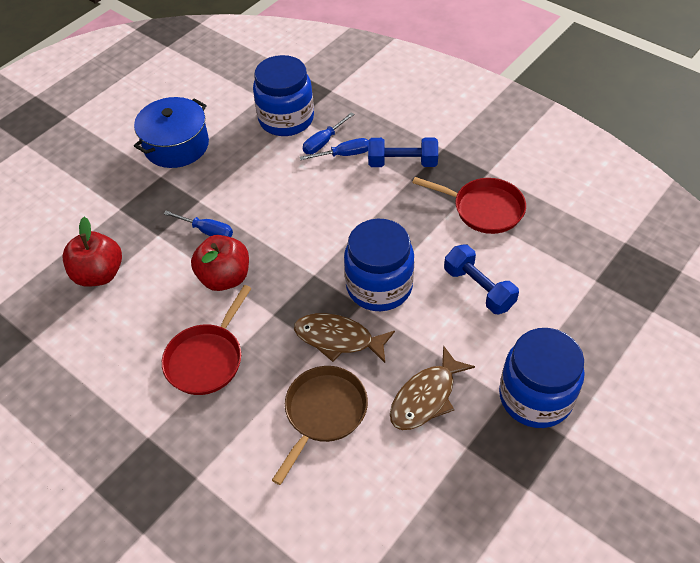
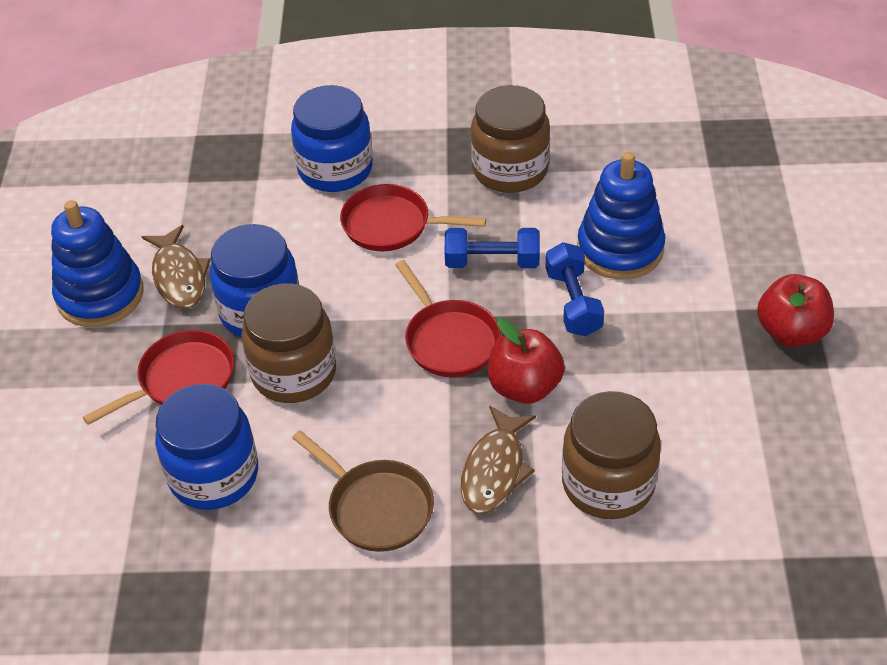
blue pot: [134,97,209,168] = 1 -> none = 0
blue screwdriver: [164,211,233,237] [300,138,369,160] [303,112,354,154] = 3 -> none = 0
blue stacking toy: none = 0 -> [51,200,144,327] [577,152,665,280] = 2
brown jar: none = 0 -> [242,283,336,403] [471,85,550,193] [562,391,661,519] = 3
red pan: [162,285,252,395] [412,177,526,234] = 2 -> [83,330,234,425] [340,184,486,251] [395,260,501,377] = 3

